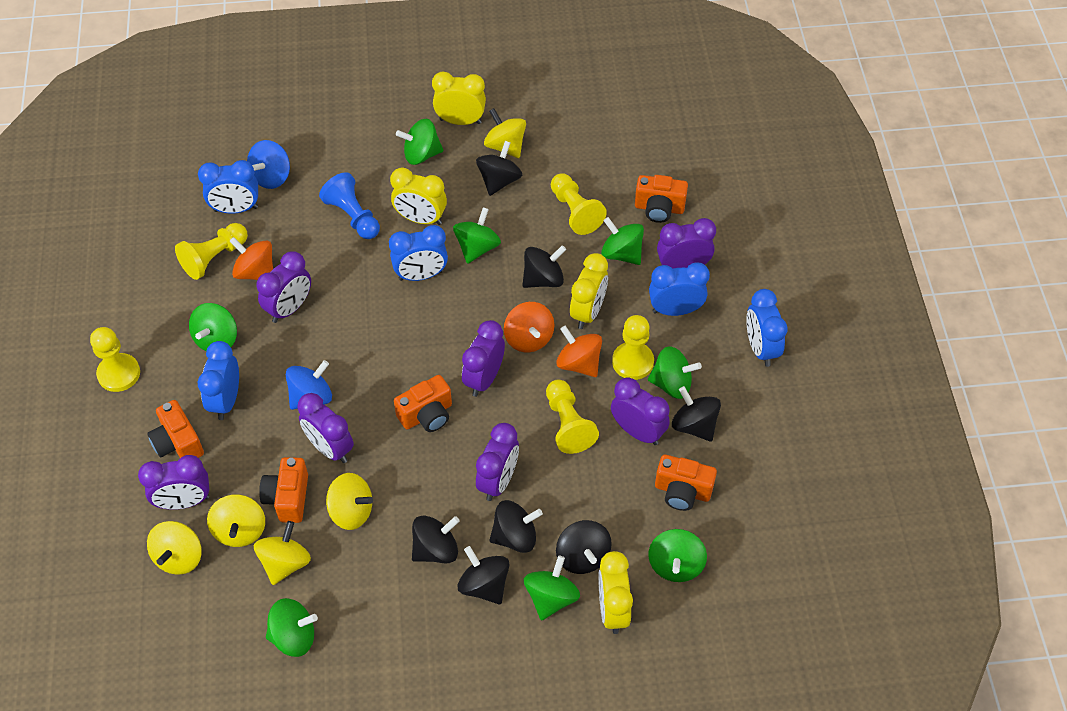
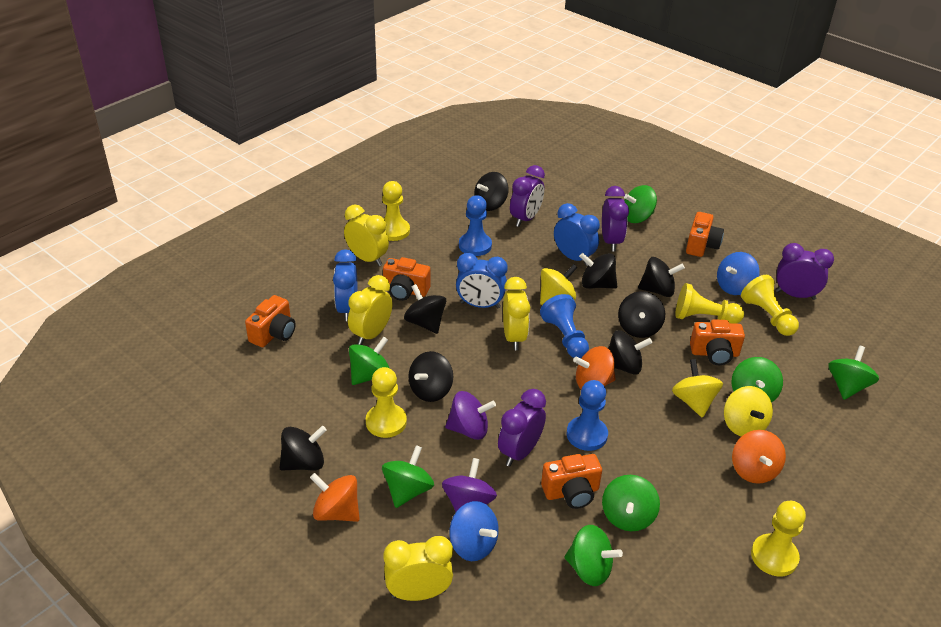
black spinning top: [412,516,459,563] [458,546,510,604] [476,141,522,196] [489,500,543,553] [522,245,566,288] [556,520,612,574] [672,386,721,442] = 7 -> [280,426,327,471] [404,284,446,334] [408,351,453,402] [474,172,509,211] [579,253,617,289] [608,330,652,375] [618,291,665,338] [638,257,685,297] = 8
blue clock: [198,160,258,214] [198,341,239,420] [389,225,448,281] [649,263,710,316] [746,289,787,367] = 5 -> [333,249,358,321] [456,253,508,309] [554,203,600,266] = 3
blue pawn: [319,172,380,239] = 1 -> [459,195,492,256] [540,294,589,358] [567,380,608,451] = 3
green spinning top: [189,303,237,351] [266,598,318,657] [396,119,443,165] [453,207,501,264] [524,556,580,621] [601,217,644,265] [648,346,702,399] [648,529,707,582] = 8 -> [349,337,389,385] [382,445,434,508] [564,525,623,586] [602,475,660,531] [624,185,657,223] [732,357,783,403] [828,346,879,400] = 7
purple clock: [138,455,209,510] [257,251,311,323] [298,393,354,463] [462,320,505,397] [476,423,519,501] [611,378,670,445] [657,218,716,268] = 7 -> [498,389,546,466] [510,165,545,227] [602,186,629,252] [776,243,834,300] = 4
purple spinning top: none = 0 -> [442,458,497,512] [445,391,496,440] = 2
yellow spinning top: [147,521,202,575] [207,494,265,547] [254,521,311,585] [326,473,373,530] [484,108,526,158] = 5 -> [540,264,578,305] [672,359,723,418] [724,386,773,437] = 3

